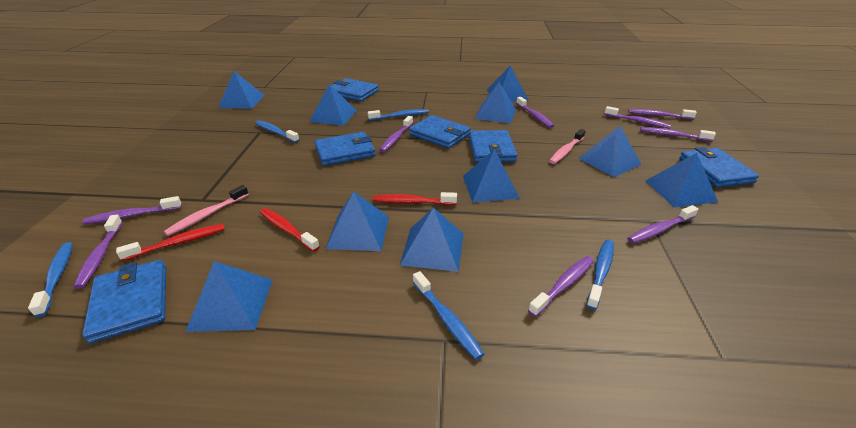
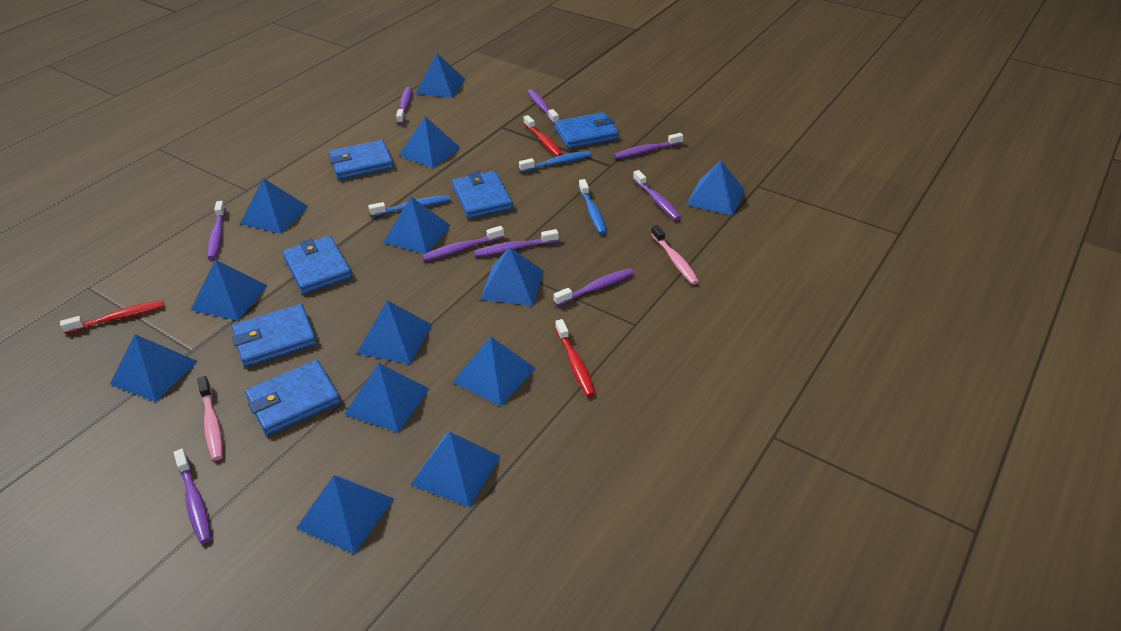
blue pyramid: [186,261,273,332] [218,71,265,109] [309,84,357,126] [325,191,389,251] [400,207,464,272] [463,149,520,202] [475,82,516,123] [487,65,528,102] [578,126,641,177] [646,153,718,208] = 10 -> [110,334,198,402] [191,260,268,321] [240,178,308,234] [296,475,394,554] [345,363,429,432] [357,300,432,364] [383,197,451,254] [399,116,460,168] [410,432,501,507] [415,53,465,98] [453,336,535,406] [480,247,544,306] [686,161,745,215] = 13
blue toothbrush: [28,243,72,317] [255,120,299,143] [368,109,428,120] [413,271,484,360] [586,240,614,310] = 5 -> [368,195,450,217] [519,151,591,172] [579,179,607,234] = 3

